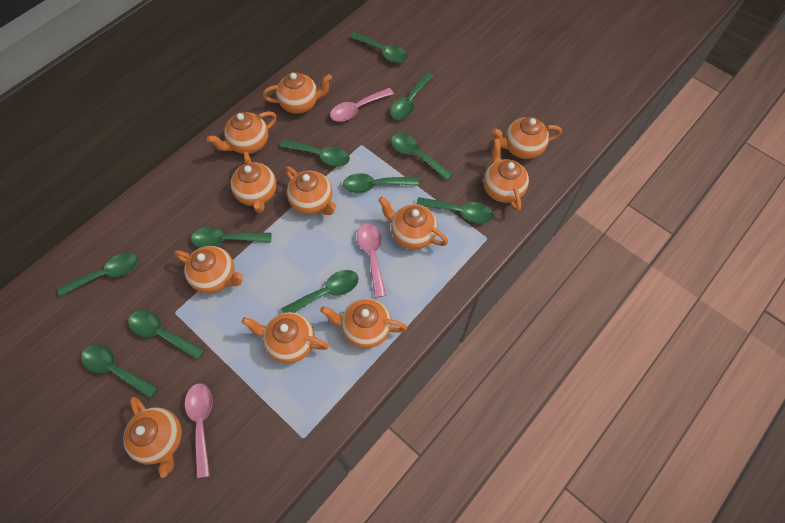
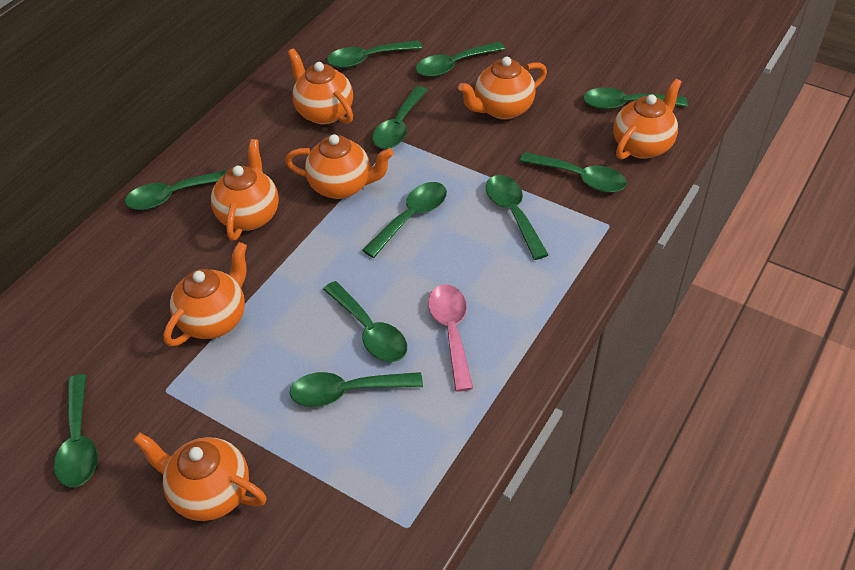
orange teapot: [123,397,182,478] [174,246,243,293] [207,111,277,154] [231,151,277,213] [241,312,329,363] [263,72,332,114] [285,166,336,215] [320,298,407,348] [378,196,448,249] [483,139,529,212] [492,117,562,159] = 11 -> [133,432,267,521] [164,242,247,346] [211,139,279,241] [285,134,394,199] [288,48,353,125] [458,57,547,120] [613,78,682,159] = 7
pink spoon: [185,383,213,478] [330,88,394,122] [357,223,386,298] = 3 -> [428,285,473,392] = 1

